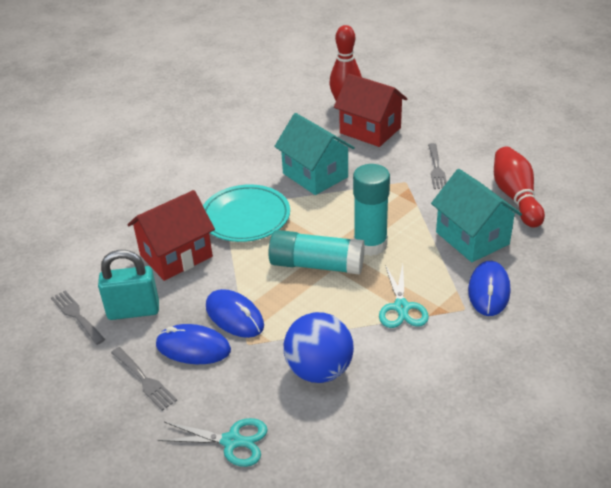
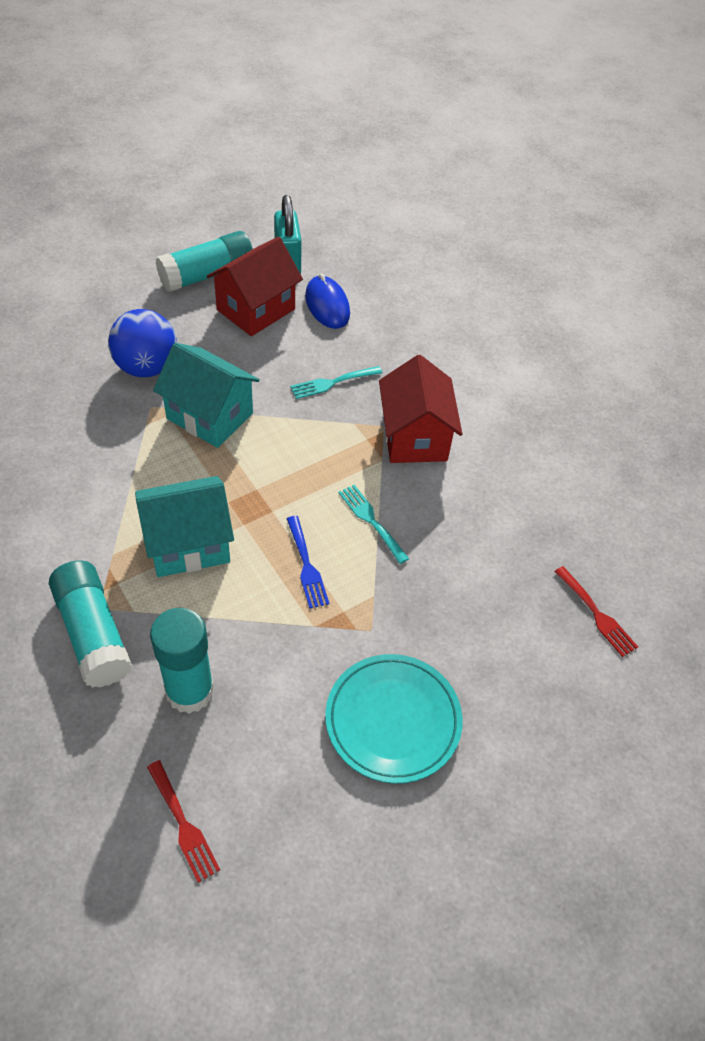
blue fork: none = 0 -> [287,516,329,608] = 1
blue mouse: [156,324,231,364] [206,289,264,338] [468,261,510,316] = 3 -> [305,273,350,329] = 1
grey fork: [51,291,105,345] [111,347,177,411] [428,143,447,189] = 3 -> none = 0
red bowling pin: [329,25,362,100] [494,147,545,228] = 2 -> none = 0
red fork: none = 0 -> [147,760,220,883] [554,566,638,657] = 2
turquoise fork: none = 0 -> [290,366,382,399] [338,485,409,564] = 2
turquoise glue stick: [268,230,365,275] [353,164,390,256] = 2 -> [49,560,132,688] [150,608,214,714] [155,231,253,292] = 3
turquoise scissors: [158,418,268,467] [379,264,429,328] = 2 -> none = 0

